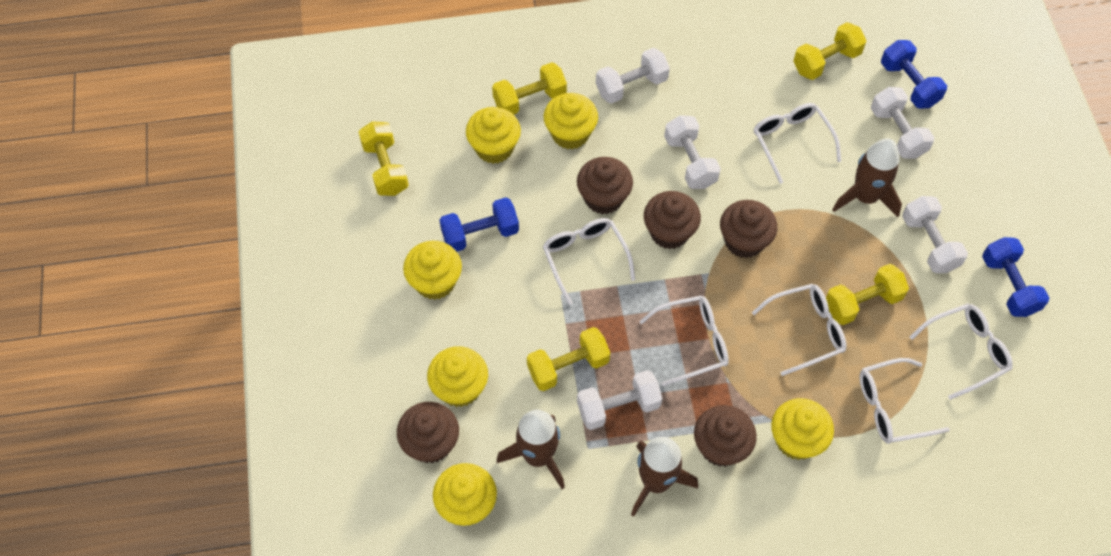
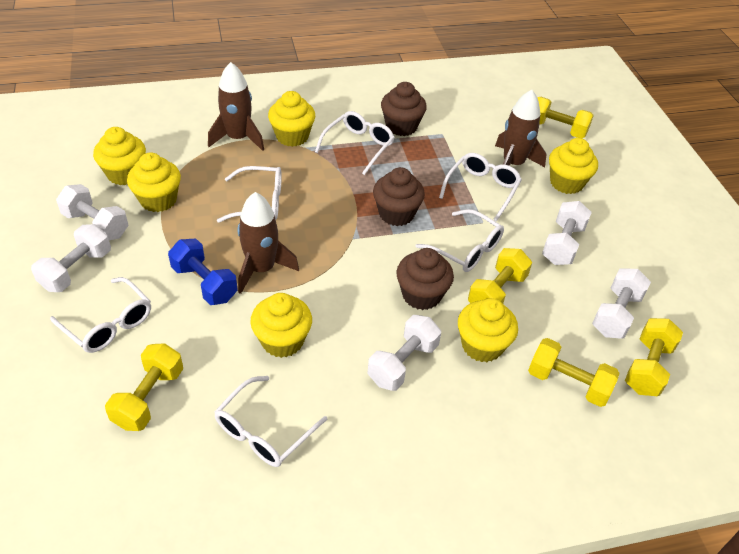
blue dumbbell: [439,197,519,252] [881,40,947,109] [982,237,1049,317] = 3 -> [168,238,237,305] = 1
brown cupcake: [397,402,459,463] [577,157,633,214] [644,191,701,249] [694,405,757,467] [720,200,777,258] = 5 -> [373,167,425,226] [381,82,427,136] [396,248,454,310] = 3

